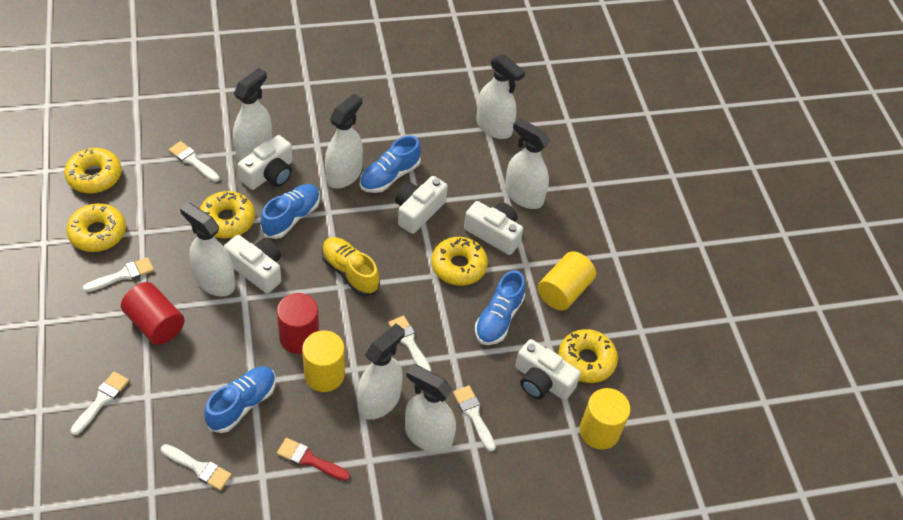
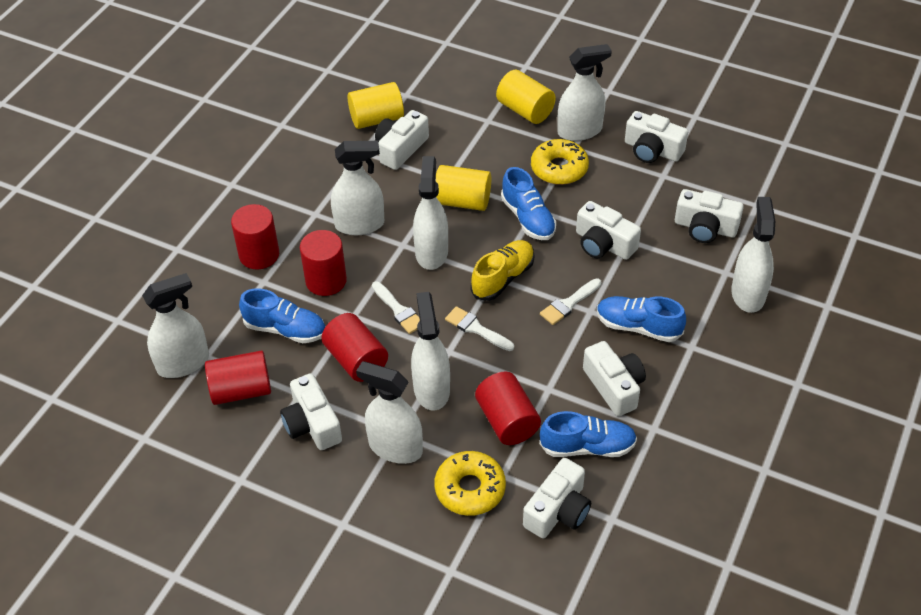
red brush: [277,438,350,481] = 1 -> none = 0
red cylinder: [121,282,185,345] [277,293,319,354] = 2 -> [205,351,271,405] [231,204,279,270] [300,230,347,296] [321,313,388,382] [475,372,541,445] = 5
white brush: [70,371,129,436] [83,257,154,292] [161,444,232,491] [169,141,220,182] [388,316,431,372] [453,385,496,452] = 6 -> [372,281,420,334] [445,306,514,351] [540,278,602,325] = 3
white camera: [224,235,281,293] [238,135,293,190] [395,176,448,234] [464,201,523,255] [515,339,581,400] = 5 -> [280,373,342,450] [375,110,429,170] [523,458,591,538] [576,201,641,260] [583,341,646,416] [625,111,688,163] [675,189,744,243] = 7
yellow donut: [64,148,122,193] [66,203,126,252] [200,191,255,238] [431,237,488,286] [558,329,618,383] = 5 -> [434,451,506,516] [531,139,589,185] = 2

